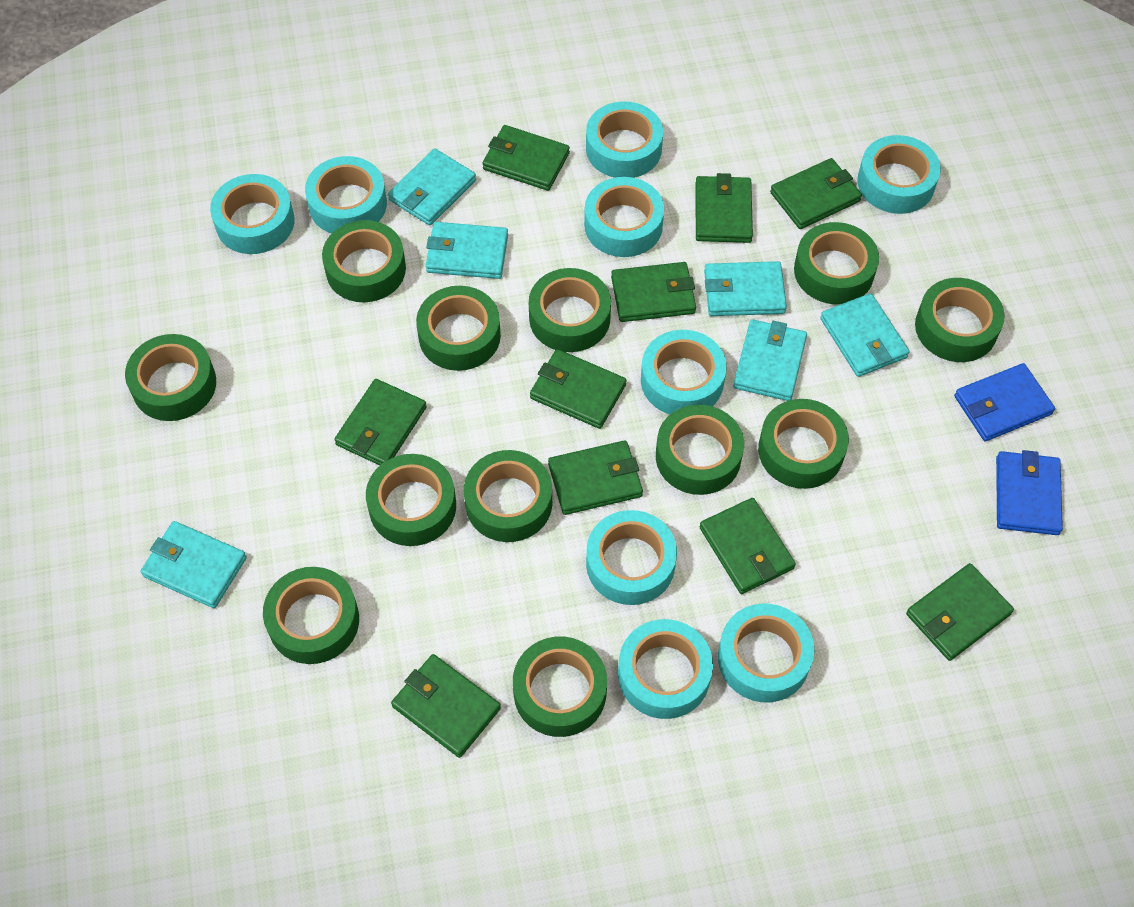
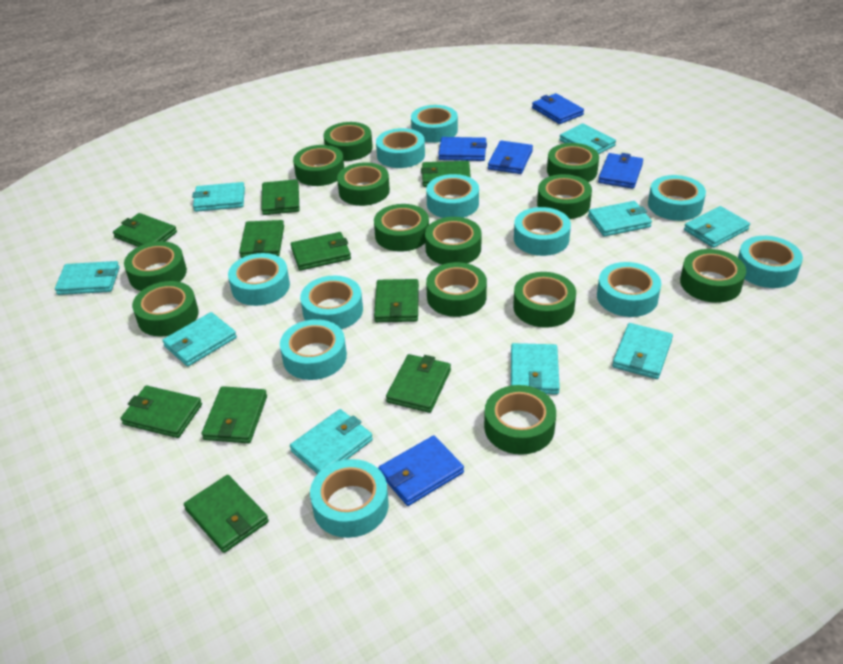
blue wallet: [954,363,1055,441] [996,450,1063,535] = 2 -> [378,436,464,506] [438,137,487,161] [488,140,533,174] [532,93,584,124] [598,153,643,189] = 5
green tape: [125,334,216,421] [263,567,359,664] [322,220,406,302] [366,454,456,546] [416,286,501,371] [464,450,552,542] [513,637,607,737] [529,268,611,352] [656,405,744,495] [758,399,849,489] [794,222,879,304] [915,278,1005,362] = 12 -> [124,241,187,291] [132,281,199,337] [293,145,344,186] [323,122,373,161] [337,162,390,206] [374,204,429,252] [425,217,482,265] [426,262,487,317] [484,385,556,455] [513,272,576,328] [537,174,592,219] [547,143,599,182] [680,249,746,303] = 13
turquoise tape: [210,174,295,254] [305,156,387,233] [584,177,664,257] [586,101,663,178] [586,510,677,605] [618,619,713,719] [641,330,726,414] [718,604,814,702] [857,135,941,214] = 9 -> [228,253,290,306] [280,319,347,380] [300,275,363,329] [310,459,389,538] [376,128,425,168] [411,105,458,143] [426,174,479,218] [514,207,571,256] [597,262,661,317] [648,175,706,221] [738,236,803,288] = 11
turquoise wallet: [140,521,247,608] [388,149,476,226] [426,222,508,279] [704,261,787,316] [733,319,807,401] [820,293,909,377] = 6 -> [55,261,120,295] [162,312,237,367] [192,182,245,212] [290,409,373,474] [511,343,560,395] [559,124,616,154] [588,201,652,237] [612,323,673,379] [684,206,750,248] = 9

